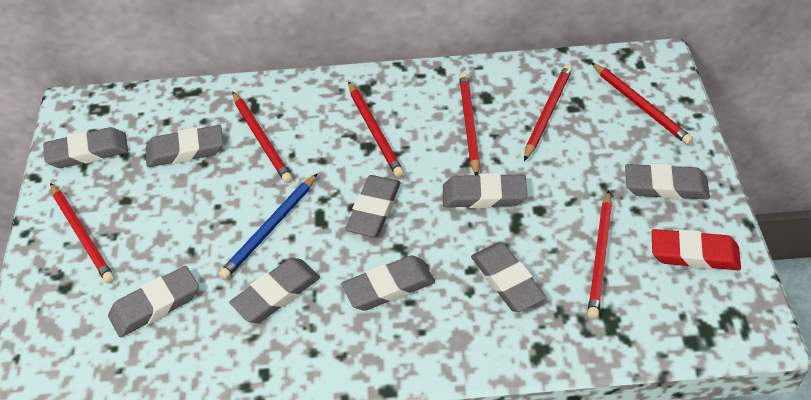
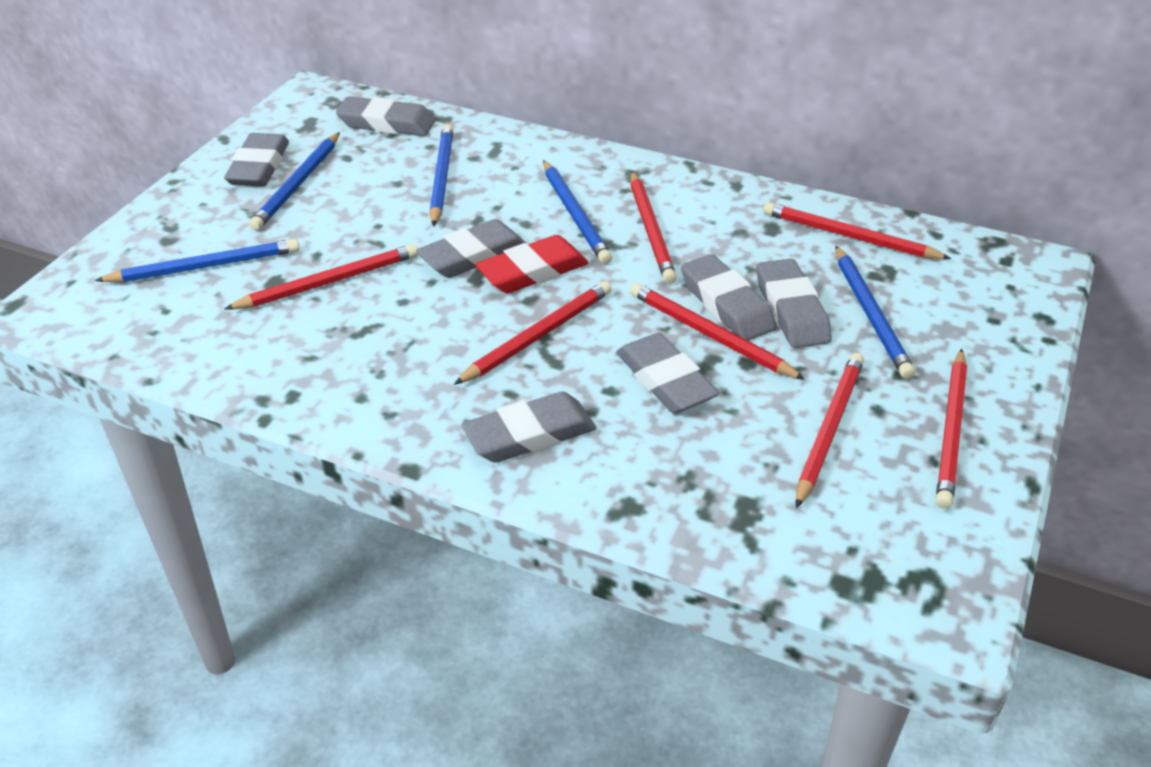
blue pencil: [219,173,318,280] = 1 -> [95,239,300,282] [249,132,340,231] [429,124,454,227] [543,160,612,264] [835,246,915,379] = 5
grey eraser: [43,127,128,168] [108,266,199,337] [146,125,223,167] [229,258,320,323] [341,255,435,311] [345,175,400,237] [443,173,528,208] [471,243,546,312] [625,163,710,200] = 9 -> [224,133,289,187] [336,96,435,136] [416,219,526,278] [461,392,596,463] [616,333,719,413] [681,254,776,341] [756,259,832,348] = 7

